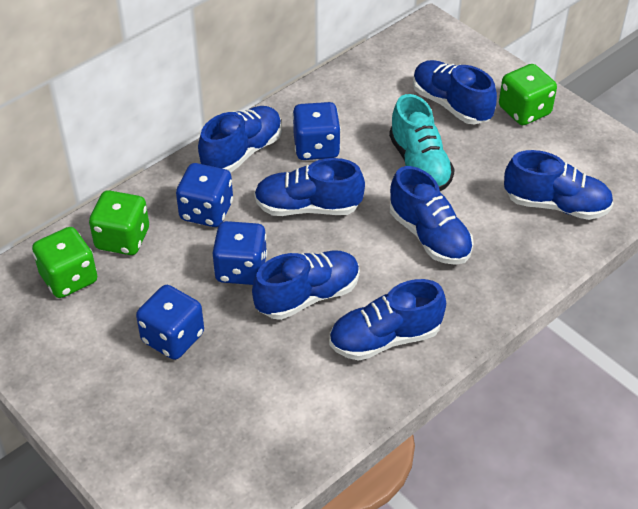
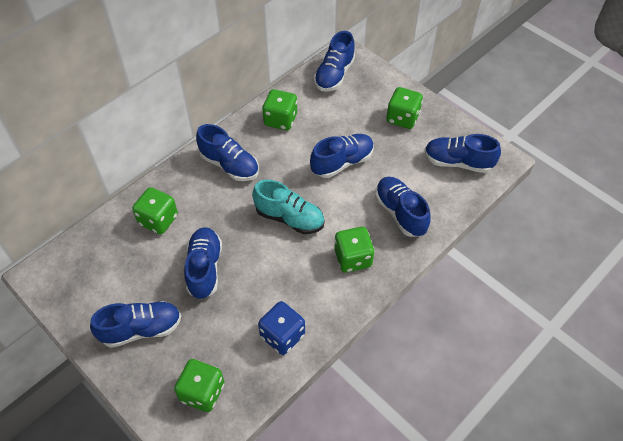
blue dice: [136,285,204,360] [176,163,233,227] [213,221,267,285] [292,102,341,160] = 4 -> [258,301,305,355] = 1
green dice: [32,227,97,298] [89,190,149,255] [499,64,557,125] = 3 -> [132,187,178,234] [174,359,224,412] [262,89,297,130] [334,227,375,273] [386,87,423,129] = 5

